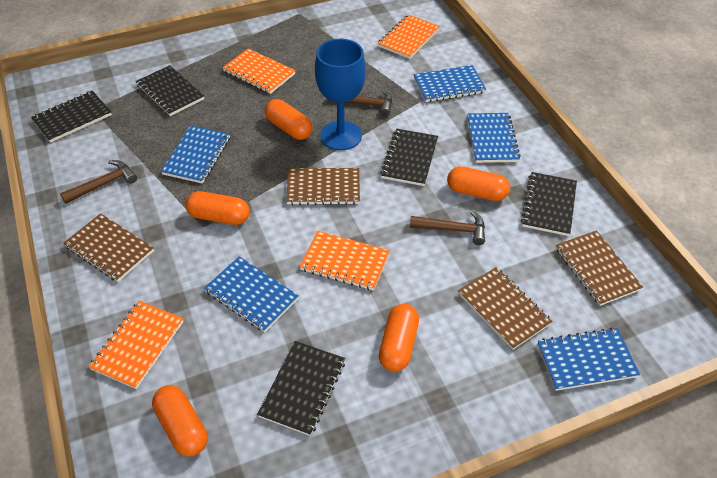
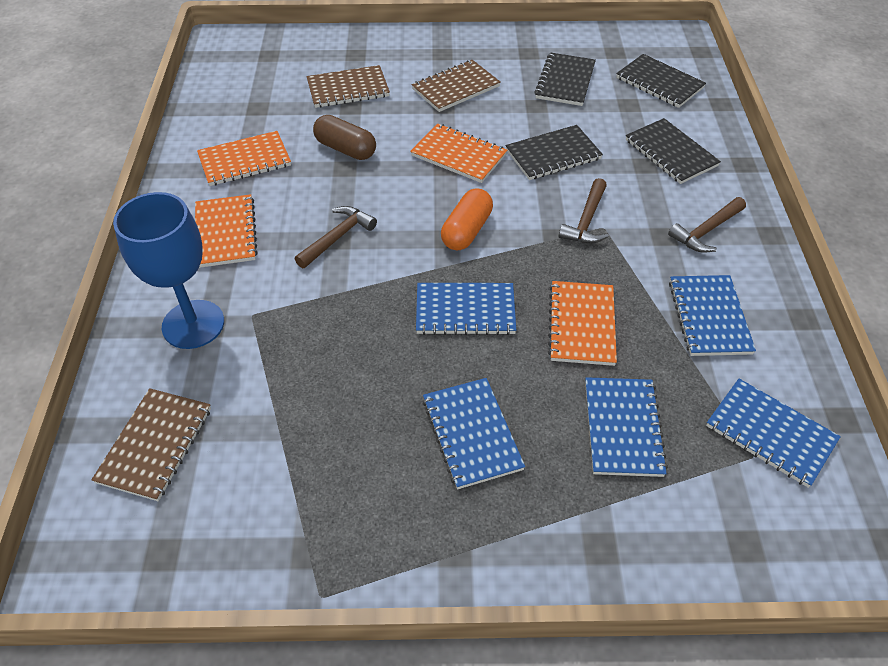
black notebook: [31,91,112,143] [135,65,204,116] [257,341,345,436] [380,129,438,186] [521,172,577,236] = 5 -> [506,125,603,180] [535,52,596,106] [616,54,706,108] [626,118,721,184] = 4
brown capsule: none = 0 -> [313,115,376,160] = 1
brown notebook: [63,213,154,282] [286,168,360,205] [458,267,553,350] [556,230,643,306] = 4 -> [91,388,211,501] [306,65,390,108] [412,60,501,112] = 3
orange capsule: [152,385,207,457] [185,191,249,225] [265,99,313,140] [379,304,419,372] [447,166,510,201] = 5 -> [441,188,493,250] = 1

